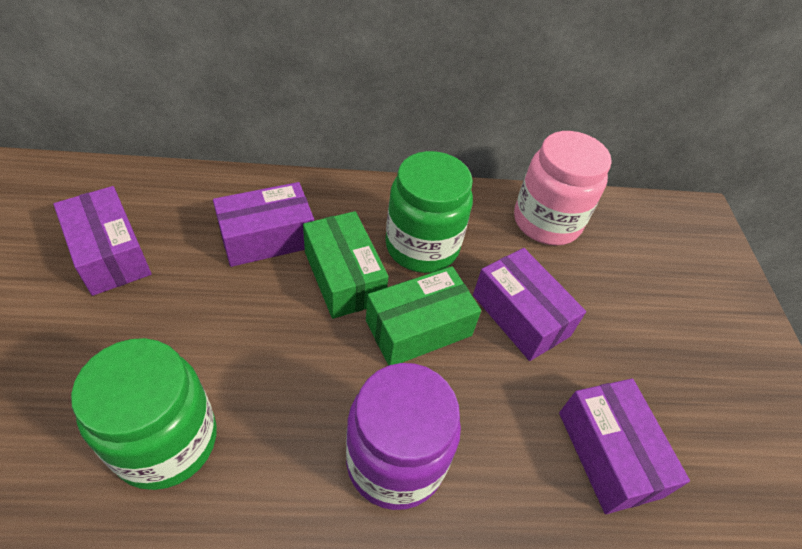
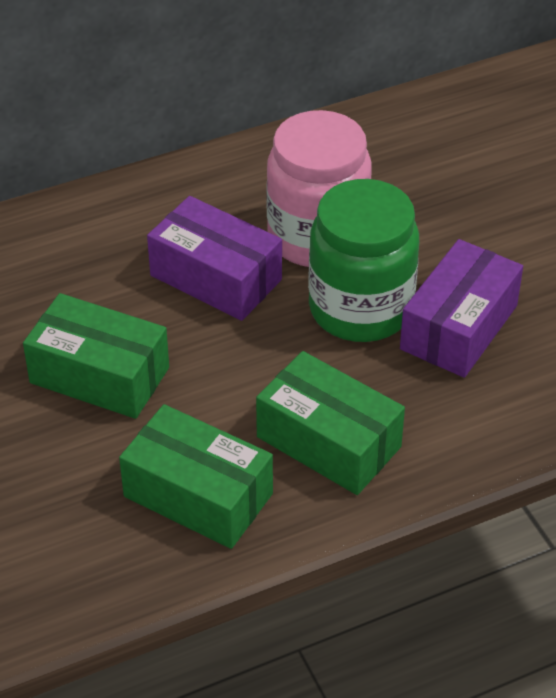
green box: [303,211,388,319] [366,266,481,366] = 2 -> [23,293,169,419] [119,404,273,549] [256,351,405,495] = 3
green jar: [71,338,217,490] [385,151,473,273] = 2 -> [308,179,419,342] = 1
purple box: [53,186,151,296] [213,182,314,267] [473,248,586,361] [559,379,690,514] = 4 -> [147,196,282,321] [400,239,523,378] = 2
purple jar: [346,363,461,510] = 1 -> none = 0

